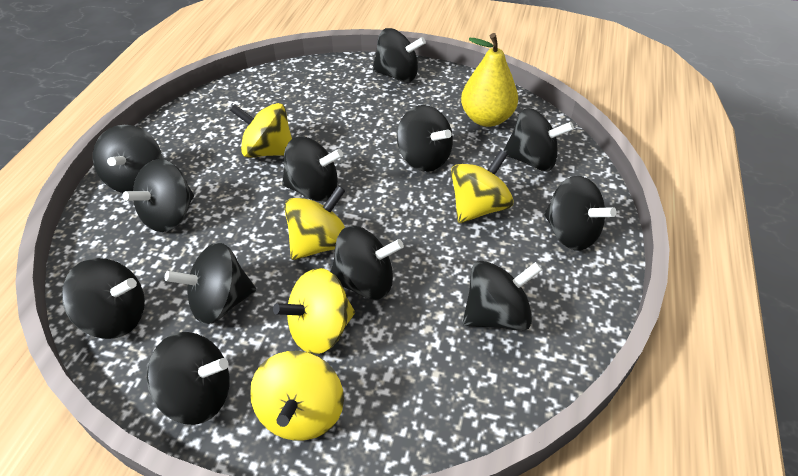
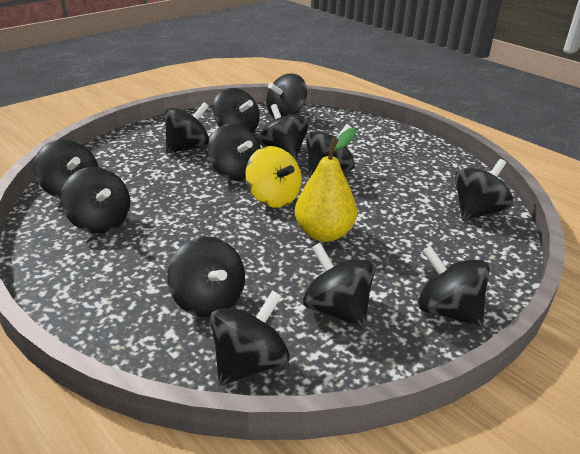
black spinning top: [62,258,145,339] [93,125,162,193] [122,159,194,232] [147,332,230,425] [165,243,256,324] [282,137,343,201] [331,226,404,300] [372,28,426,82] [397,105,453,172] [463,261,542,331] [503,108,574,171] [544,176,617,251] = 12 -> [34,139,99,199] [61,167,130,234] [164,102,209,153] [167,236,245,318] [208,124,261,181] [210,290,290,386] [213,88,260,133] [258,104,309,160] [266,73,307,118] [303,243,375,328] [306,124,355,179] [418,246,490,327] [455,159,514,221] = 13
yellow spinning top: [230,103,292,158] [250,351,344,441] [273,268,355,354] [284,186,345,260] [451,150,514,223] = 5 -> [245,146,302,208] = 1

